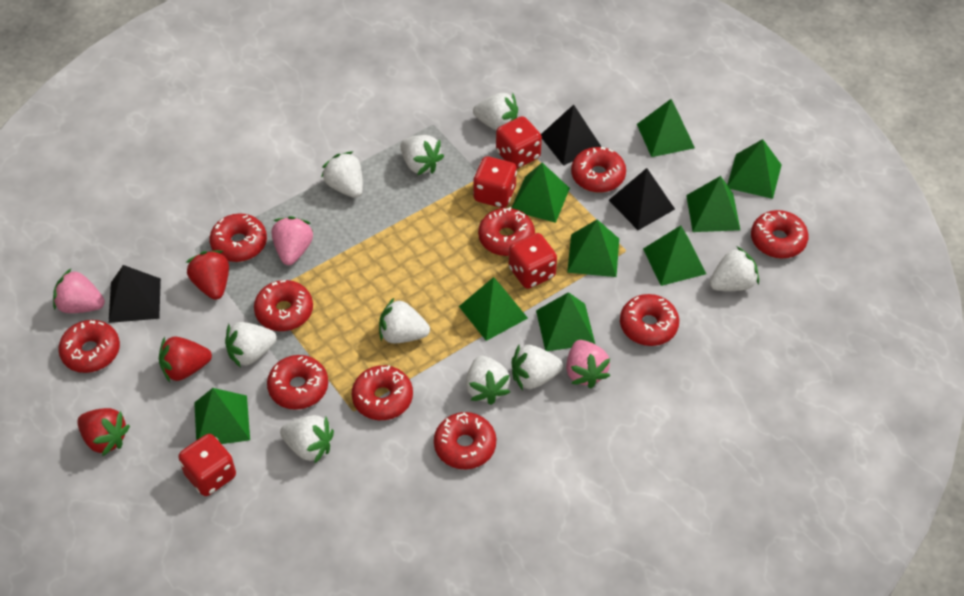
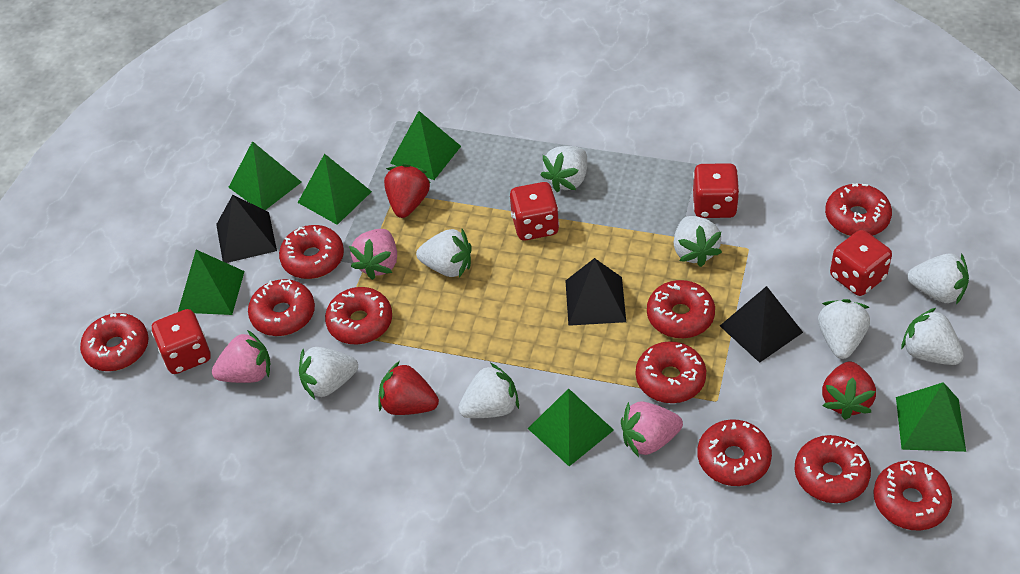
green pyramid: [194,388,250,444] [459,277,528,341] [512,163,570,223] [536,292,596,351] [567,219,619,277] [637,99,695,157] [643,225,706,286] [686,176,740,232] [727,139,782,199] = 9 -> [178,250,245,315] [228,141,301,210] [298,154,372,225] [390,111,461,180] [528,388,614,466] [896,382,966,452] = 6
white strawberry: [225,322,277,368] [280,415,334,464] [321,151,363,198] [379,298,430,343] [400,135,444,175] [466,356,510,405] [473,93,518,131] [512,345,563,390] [709,247,759,291] = 9 -> [299,347,358,399] [416,229,472,277] [458,363,519,418] [541,146,587,192] [674,216,722,267] [818,299,870,359] [901,308,964,365] [907,253,969,305] = 8

